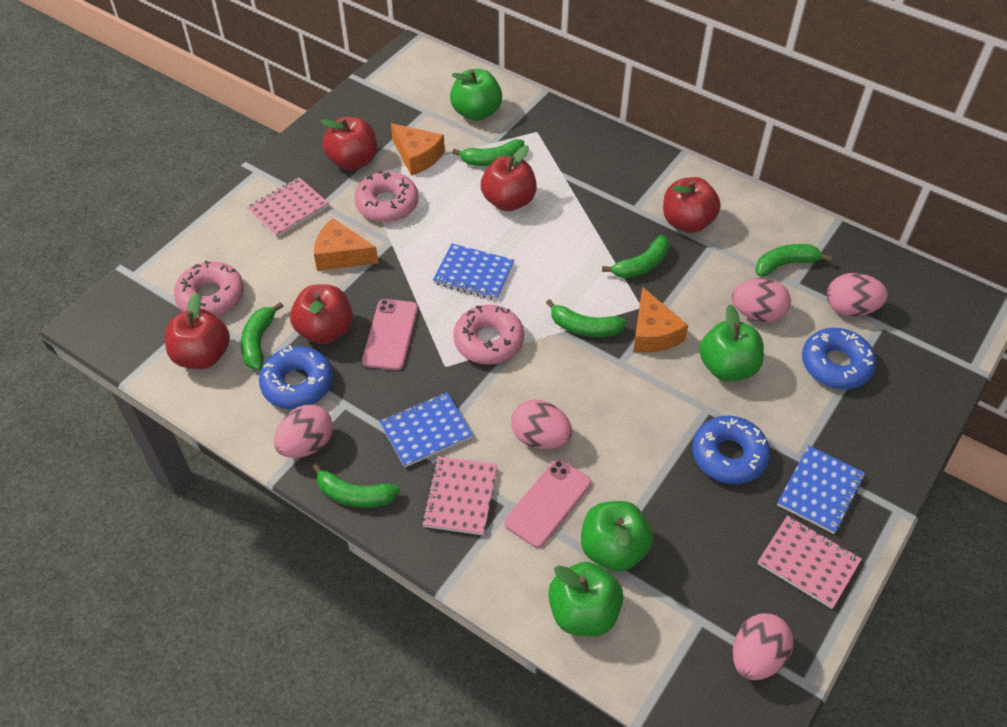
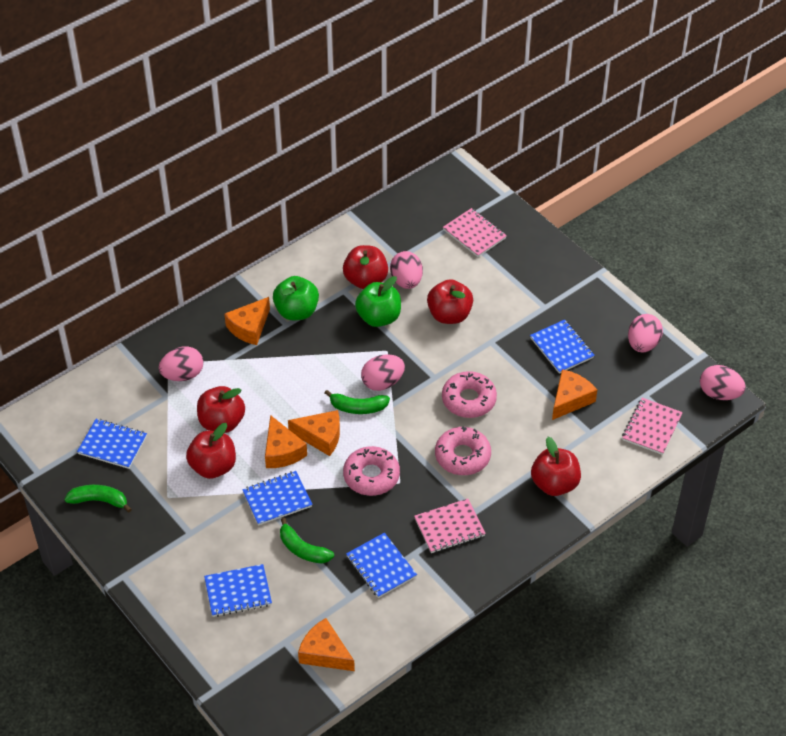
blue donut: [259,346,333,409] [692,416,770,484] [802,328,876,389] = 3 -> none = 0
blue notebook: [379,392,473,468] [433,244,514,300] [777,445,865,534] = 3 -> [77,419,147,469] [204,564,272,617] [242,471,312,526] [346,533,417,598] [530,320,595,374] = 5
green apple: [450,69,502,121] [548,562,624,636] [581,501,653,572] [699,304,764,381] = 4 -> [273,276,319,320] [355,276,401,327] = 2
green banana: [241,302,283,370] [312,463,400,508] [452,139,524,166] [546,299,627,337] [602,235,669,279] [755,244,832,277] = 6 -> [64,485,132,512] [280,517,334,564] [325,390,390,414] = 3
orange cheese: [314,218,378,271] [391,123,445,176] [633,287,688,353] = 3 -> [224,297,270,345] [265,415,307,468] [288,410,340,456] [298,618,355,671] [552,369,597,420] = 5
pink phone: [362,299,418,370] [504,459,591,548] = 2 -> none = 0

